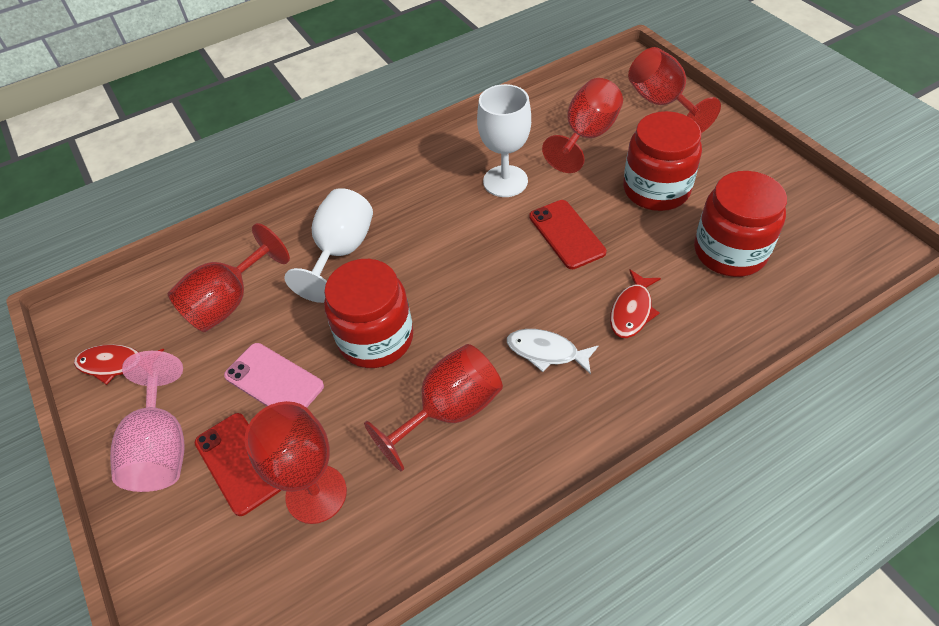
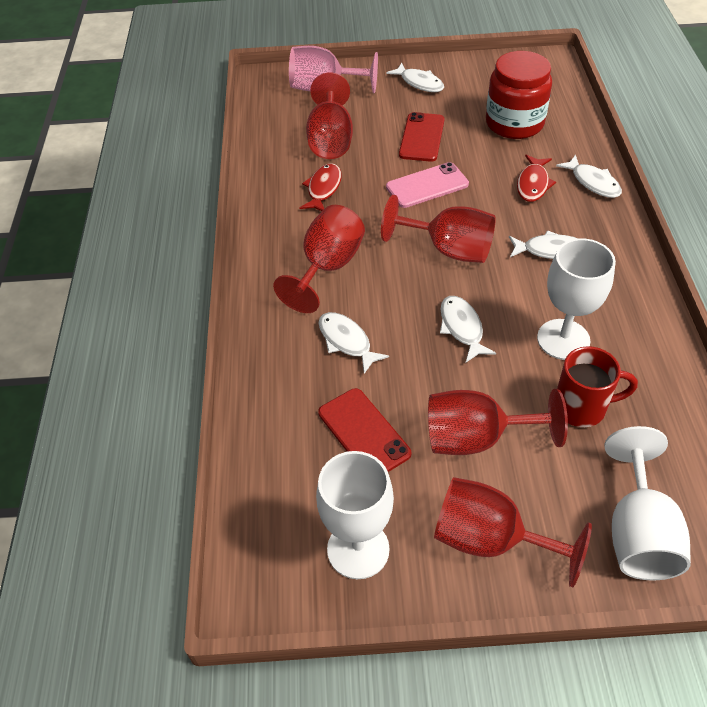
red jar: [324,259,413,368] [623,111,702,211] [694,171,787,277] = 3 -> [486,51,552,139] = 1
red mug: none = 0 -> [557,346,638,427] = 1
white fish: [507,329,598,375] = 1 -> [318,312,389,374] [386,63,444,92] [440,296,496,362] [509,230,578,259] [556,155,622,198] = 5
white goblet: [284,188,373,303] [477,84,531,197] = 2 -> [316,451,394,579] [537,238,616,360] [605,426,691,580] = 3

